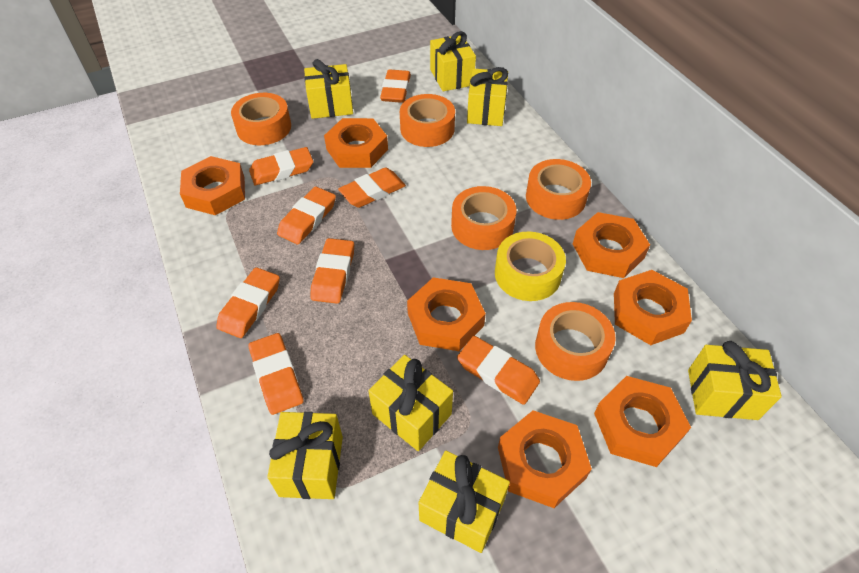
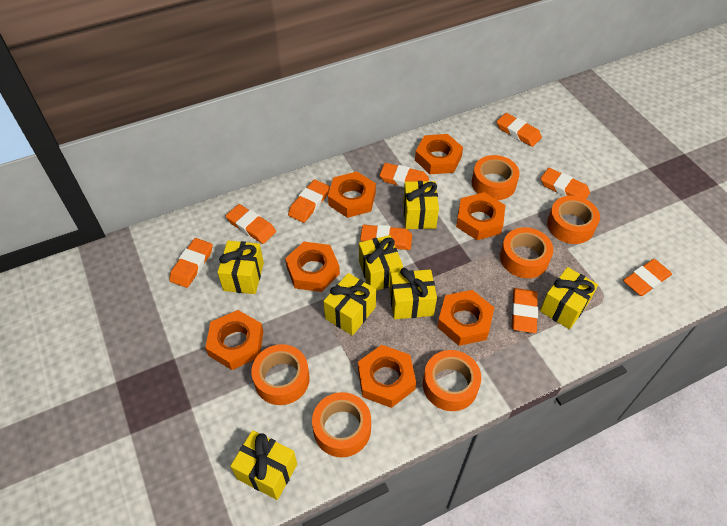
orange eraser: [216,267,280,338] [248,333,304,415] [249,147,313,185] [277,187,336,244] [310,238,354,304] [338,168,406,208] [380,70,411,103] [457,336,540,405] = 8 -> [169,238,213,288] [226,204,276,244] [288,179,330,223] [360,225,412,250] [380,163,429,188] [497,113,542,147] [511,288,538,333] [541,168,590,199] [623,259,672,296] = 9
orange tape: [231,93,291,145] [400,94,455,147] [451,186,517,250] [526,159,591,220] [535,302,616,381] = 5 -> [251,344,310,405] [312,392,371,457] [423,350,481,411] [472,155,520,200] [500,227,553,278] [547,196,600,244] = 6
yellow tape: [495,232,566,301] = 1 -> none = 0

